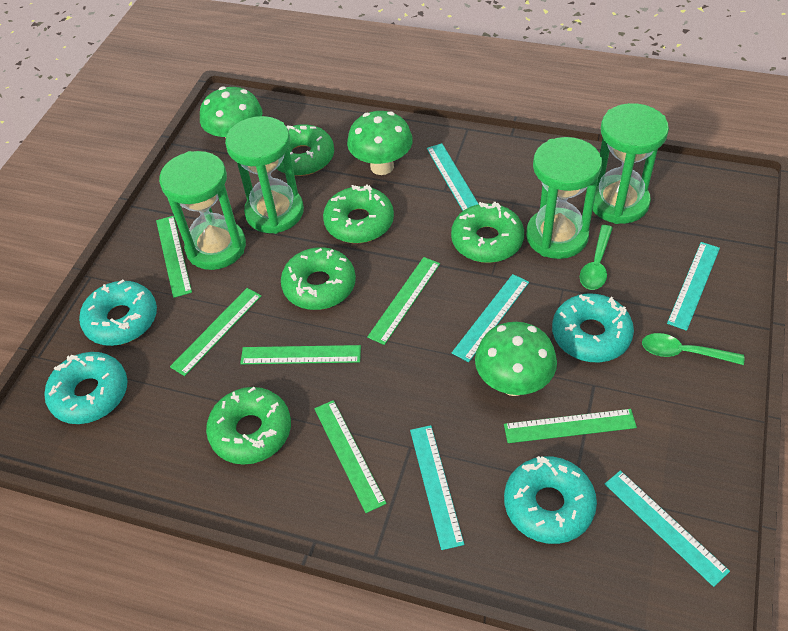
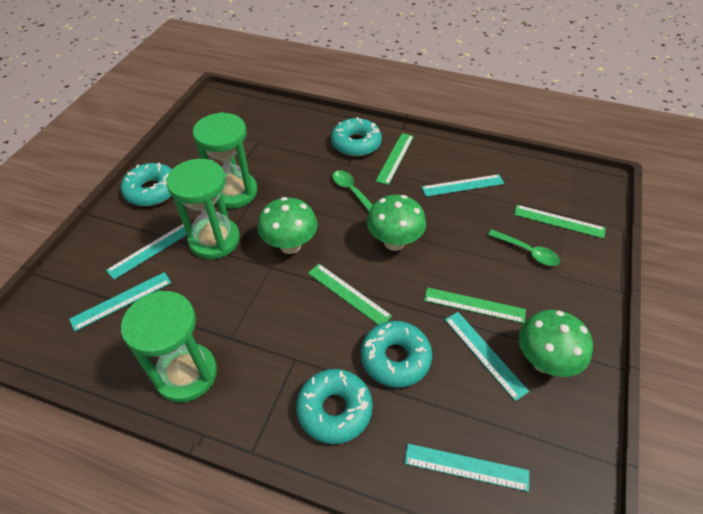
green donut: [206,387,291,465] [277,124,334,176] [281,247,356,310] [323,184,394,243] [451,202,524,263] = 5 -> none = 0
green hourglass: [159,151,246,270] [225,116,304,234] [526,137,602,259] [593,103,669,224] = 4 -> [121,291,217,402] [166,159,240,259] [193,112,258,209] = 3
green ruler: [156,216,192,298] [170,288,261,376] [240,345,361,364] [314,400,387,513] [367,257,440,345] [504,409,637,443] = 6 -> [308,264,392,325] [376,133,414,185] [424,287,526,323] [514,205,605,239] = 4

